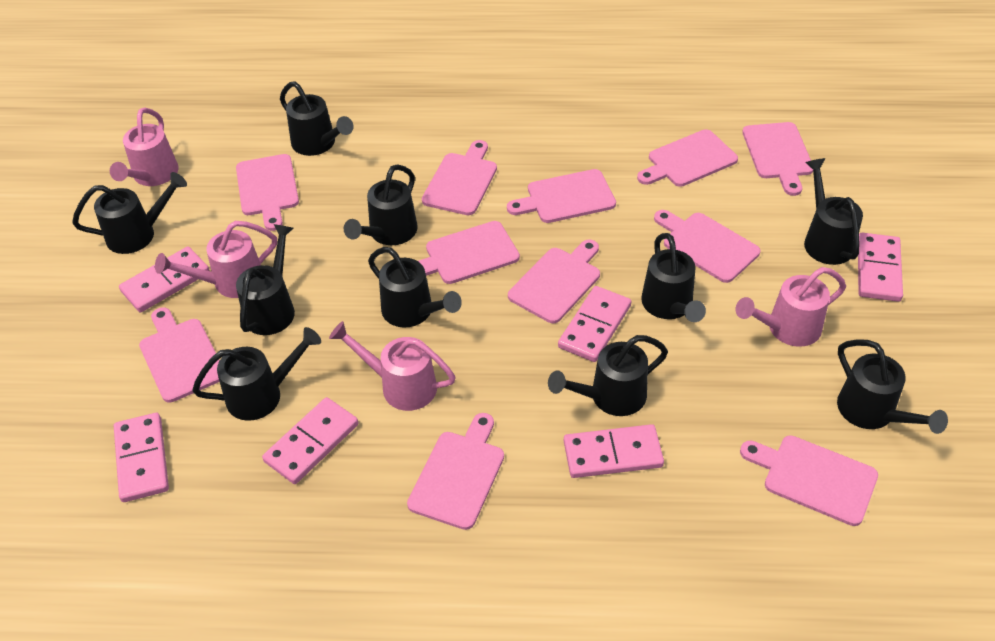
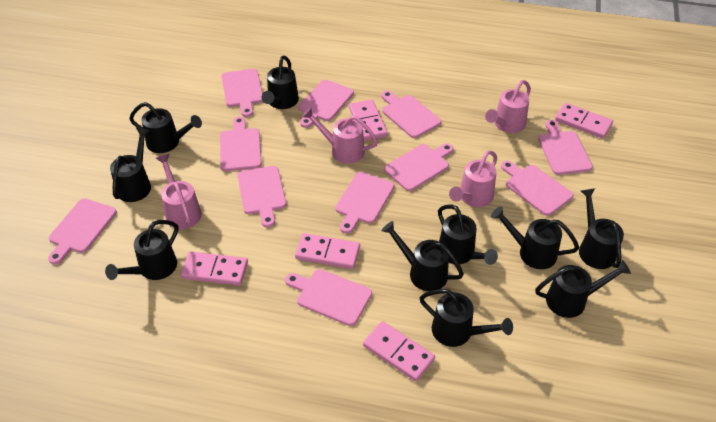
pink domino: [114,413,169,502] [119,247,210,312] [262,397,358,484] [558,286,631,362] [564,424,664,478] [858,233,903,302] = 6 -> [181,251,248,286] [295,233,360,269] [349,100,388,141] [363,321,435,381] [555,103,613,139] = 5

